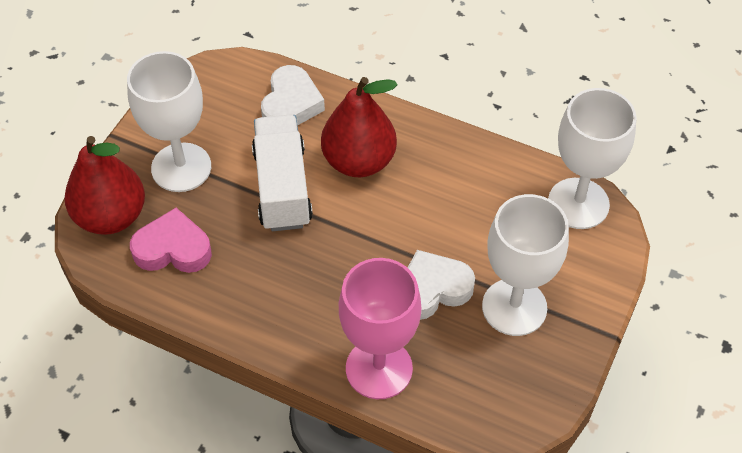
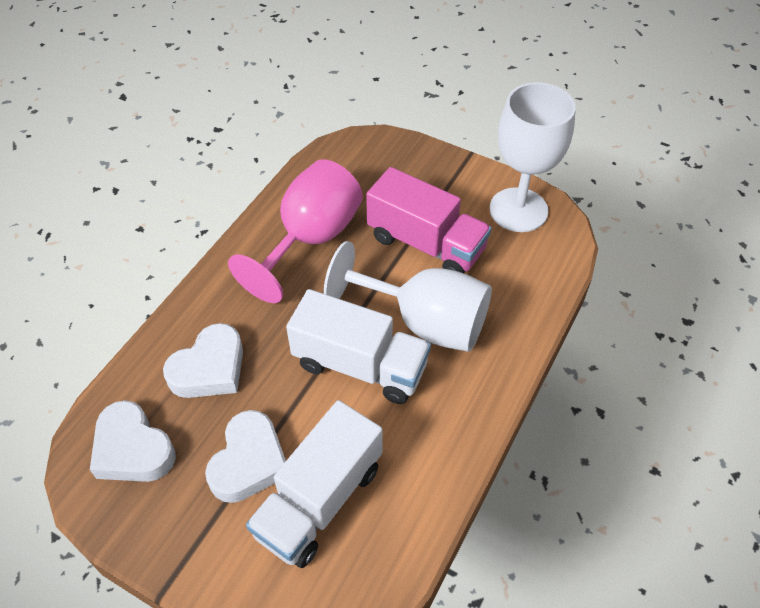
pink heart: [130,208,212,273] = 1 -> none = 0
pink truck: none = 0 -> [366,167,492,273] = 1
red pear: [64,136,145,235] [321,77,397,177] = 2 -> none = 0
white goblet: [127,51,211,192] [482,194,569,336] [548,88,637,229] = 3 -> [324,241,492,352] [490,82,576,232] = 2
white heart: [261,65,325,125] [407,250,475,320] = 2 -> [90,400,176,482] [163,323,243,398] [205,410,286,503] = 3
white truck: [252,115,313,231] = 1 -> [246,400,383,568] [286,289,431,404] = 2

